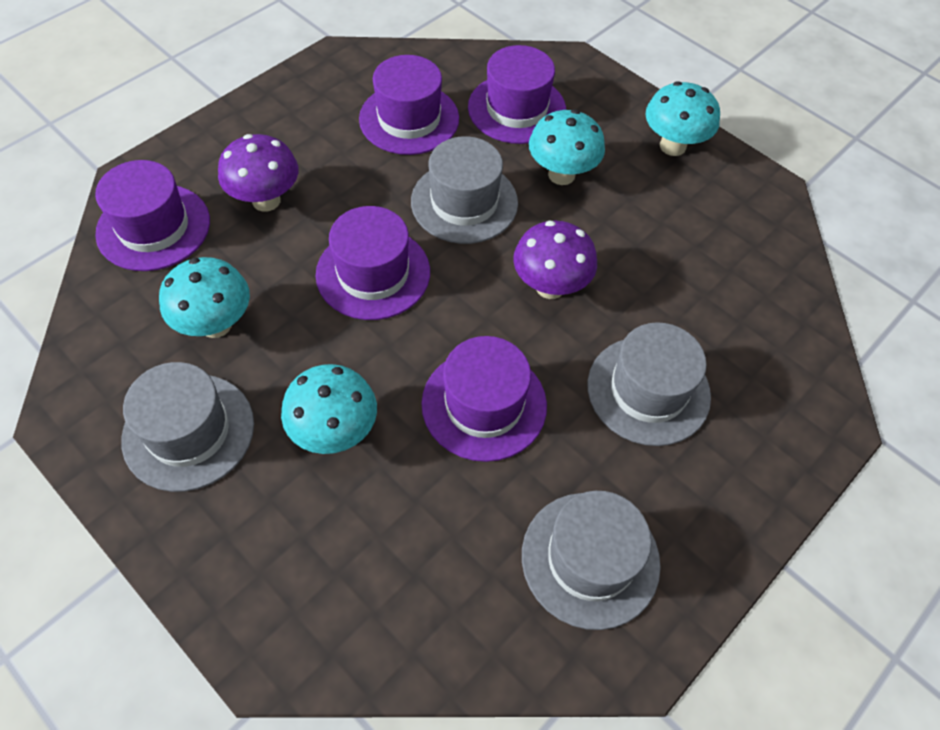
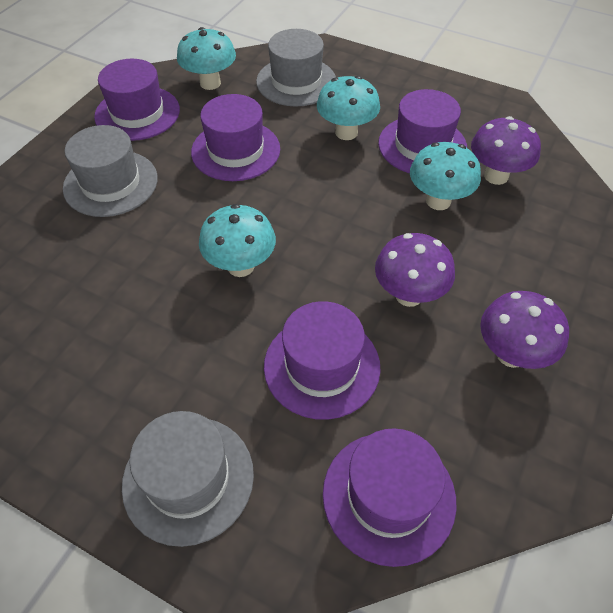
grey hat: [121,362,254,492] [411,136,518,244] [522,491,661,630] [588,322,711,446] = 4 -> [63,125,158,217] [122,411,254,547] [256,29,336,107] = 3
purple mushroom: [218,134,298,212] [513,221,597,299] = 2 -> [375,233,455,307] [471,116,541,185] [480,291,569,369] = 3

